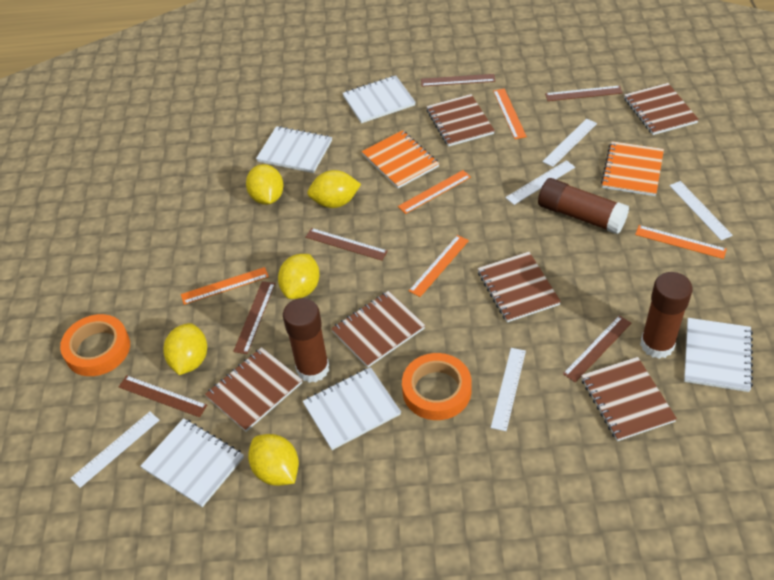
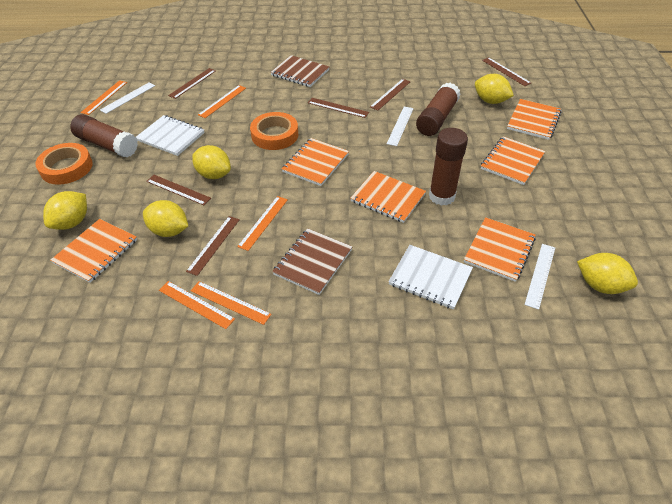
brown notebook: [205,347,302,432] [331,291,425,368] [426,94,495,147] [478,252,561,322] [581,357,677,441] [624,83,699,135] = 6 -> [270,55,330,87] [272,228,352,295] = 2
orange notebook: [362,130,439,188] [601,141,664,196] = 2 -> [51,219,137,283] [282,138,349,186] [350,171,426,223] [464,217,536,282] [481,136,545,185] [507,99,562,140] = 6
white notebook: [140,418,244,507] [256,126,332,173] [303,367,401,450] [342,75,416,123] [684,318,753,392] = 5 -> [136,115,205,156] [388,245,473,310] = 2
white ruler: [70,412,159,488] [491,348,526,431] [505,160,575,205] [542,118,597,167] [669,181,733,240] = 5 -> [100,82,155,114] [387,107,414,146] [525,244,555,310] = 3

